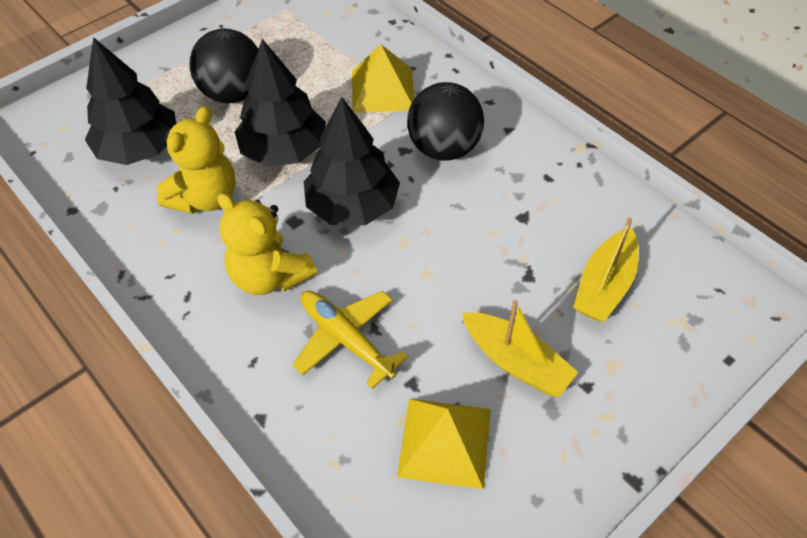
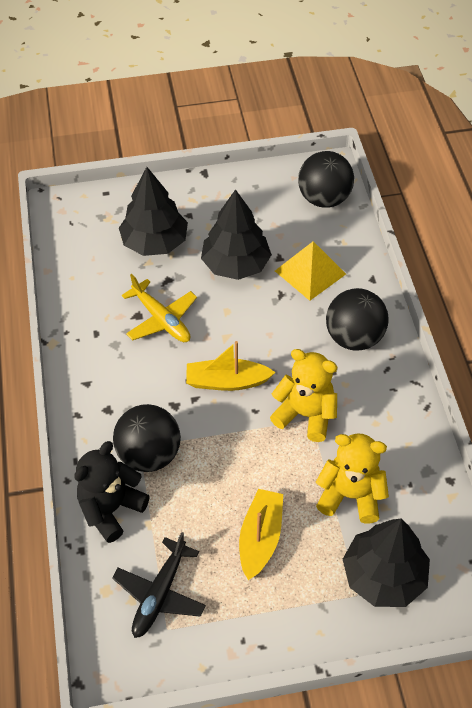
black ball: [190,29,258,103] [407,82,484,161] = 2 -> [113,404,181,472] [298,151,354,208] [326,288,388,351] = 3
black plane: none = 0 -> [112,532,206,638] = 1
black teddy bear: none = 0 -> [74,441,150,543] = 1
yellow pyramid: [352,44,414,113] [397,399,491,489] = 2 -> [275,241,346,301] = 1

